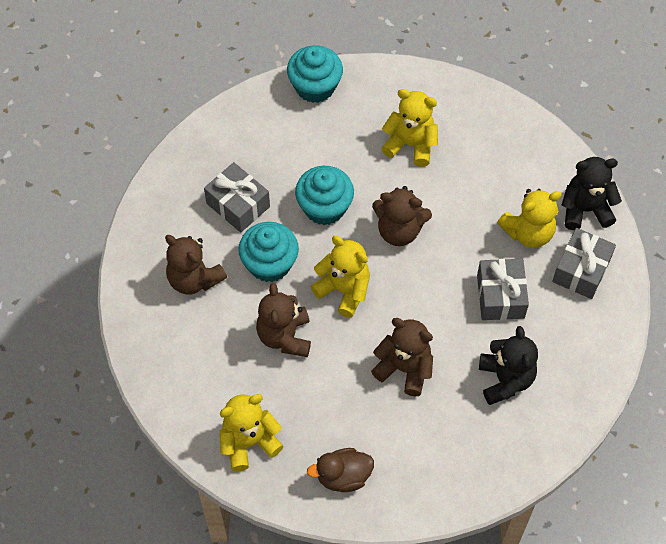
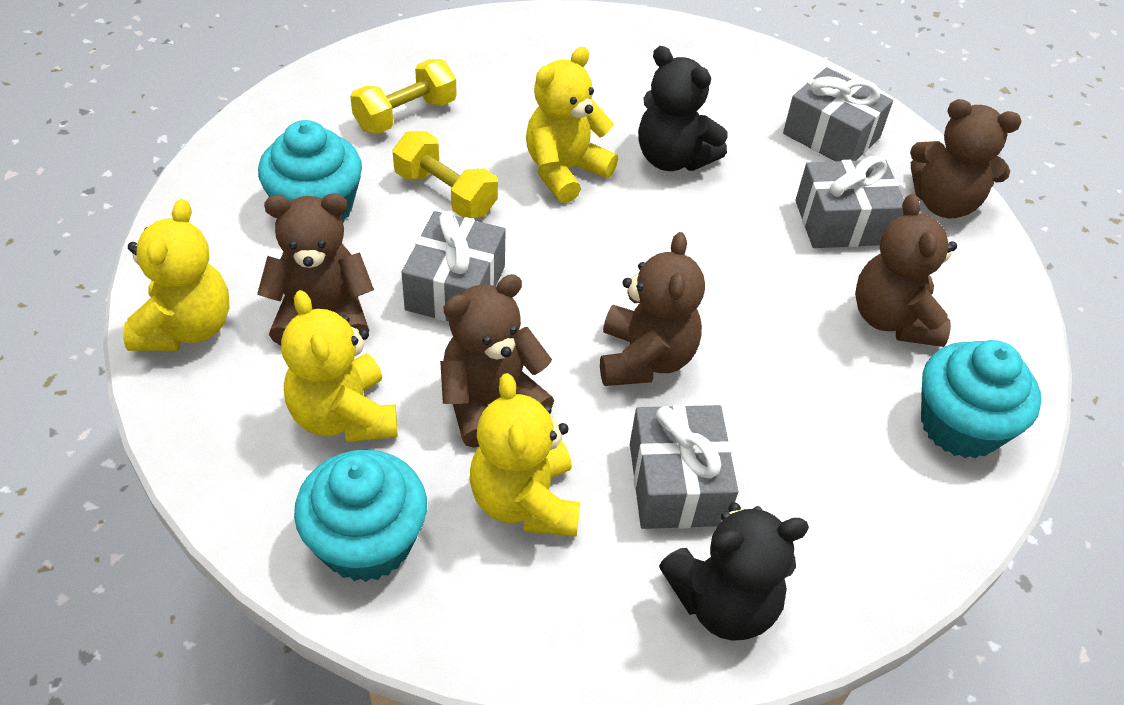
brown duck: [307,448,374,492] = 1 -> none = 0
brown teddy bear: [165,235,227,295] [256,283,311,357] [371,318,433,396] [372,186,432,246] = 4 -> [257,193,374,345] [440,274,554,447] [600,232,705,386] [855,194,957,347] [910,99,1021,218] = 5
grey gift: [204,162,270,233] [477,259,529,320] [552,228,616,299] = 3 -> [402,211,506,321] [630,405,738,529] [783,67,893,161] [795,156,904,248] = 4
yellow dumbbell: none = 0 -> [350,59,457,134] [393,131,498,218] = 2

